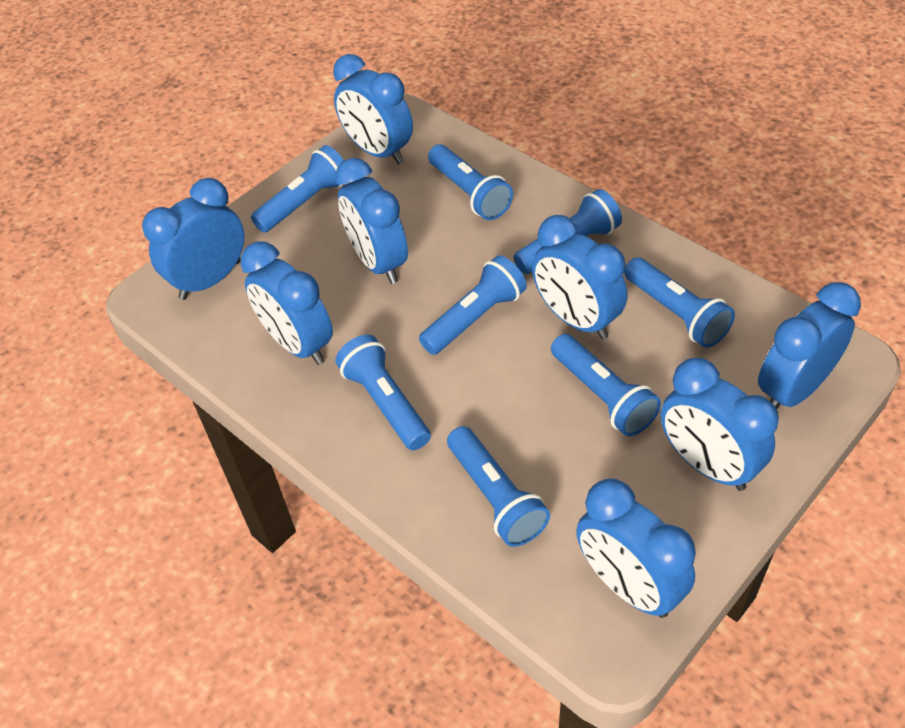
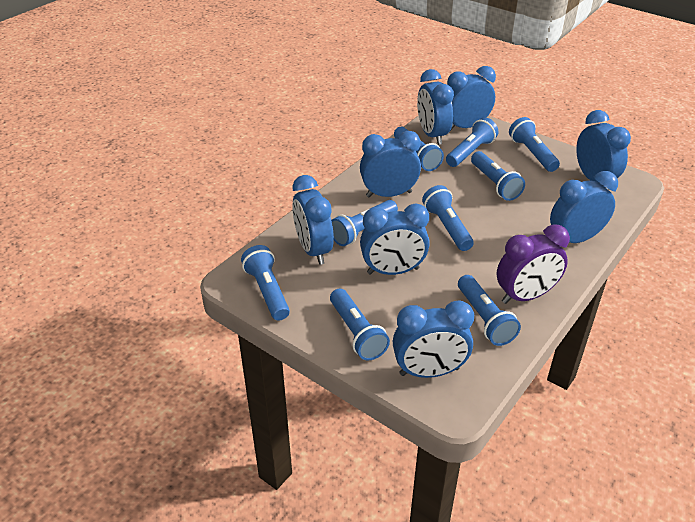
blue flashlight: [251,145,344,233] [336,334,431,450] [419,255,527,355] [428,144,513,220] [447,426,550,547] [514,189,622,274] [551,334,661,437] [624,257,735,348] = 8 -> [241,245,290,321] [330,289,390,361] [331,200,398,246] [394,126,444,171] [422,185,474,251] [446,117,498,167] [458,275,521,346] [471,151,525,201] [509,117,560,172] = 9
purple clock: none = 0 -> [496,224,570,304] = 1

